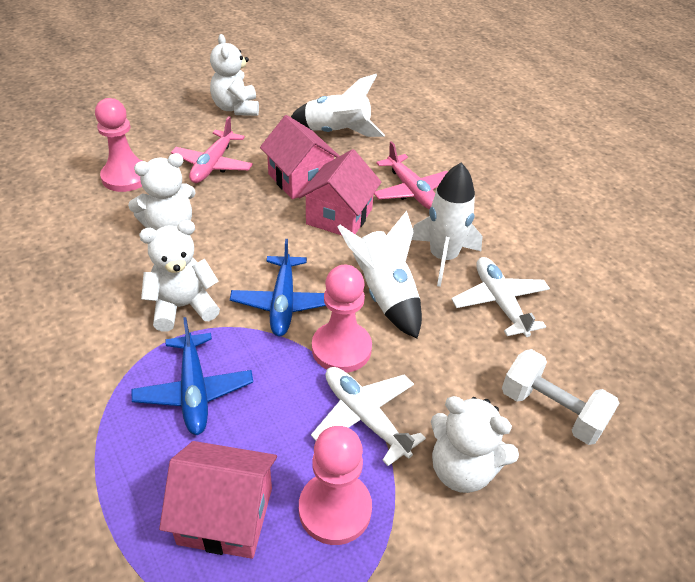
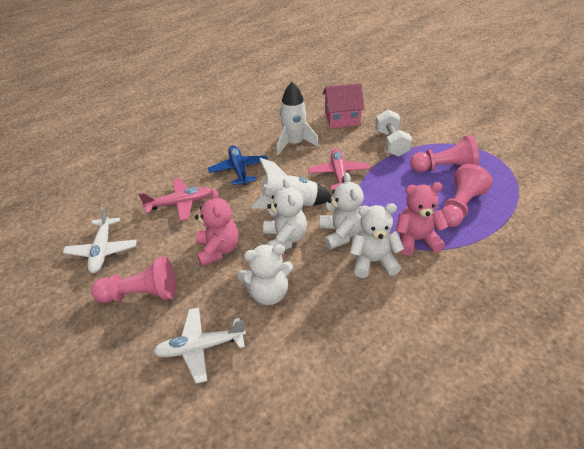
blue plane: [132,317,253,435] [230,239,326,336] = 2 -> [208,145,268,185] = 1
pink house: [159,441,277,559] [260,115,339,199] [298,149,381,235] = 3 -> [323,83,365,128] = 1
pink teddy bear: none = 0 -> [195,189,238,266] [396,182,448,256] = 2
white rocket: [291,74,385,137] [337,211,422,338] [412,162,483,287] = 3 -> [250,158,332,209] [277,82,319,155] = 2

